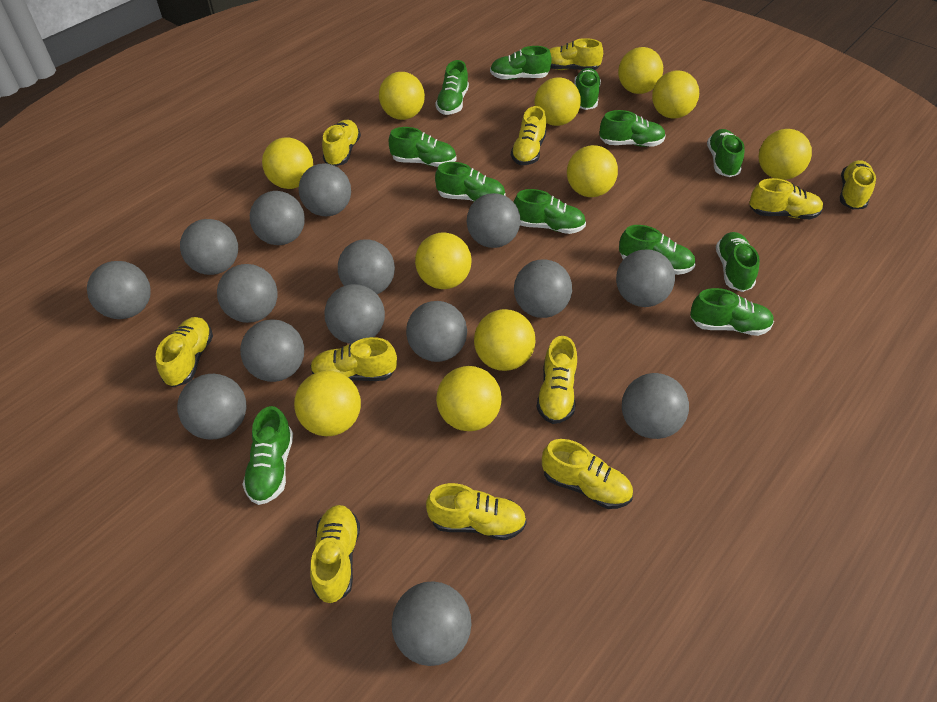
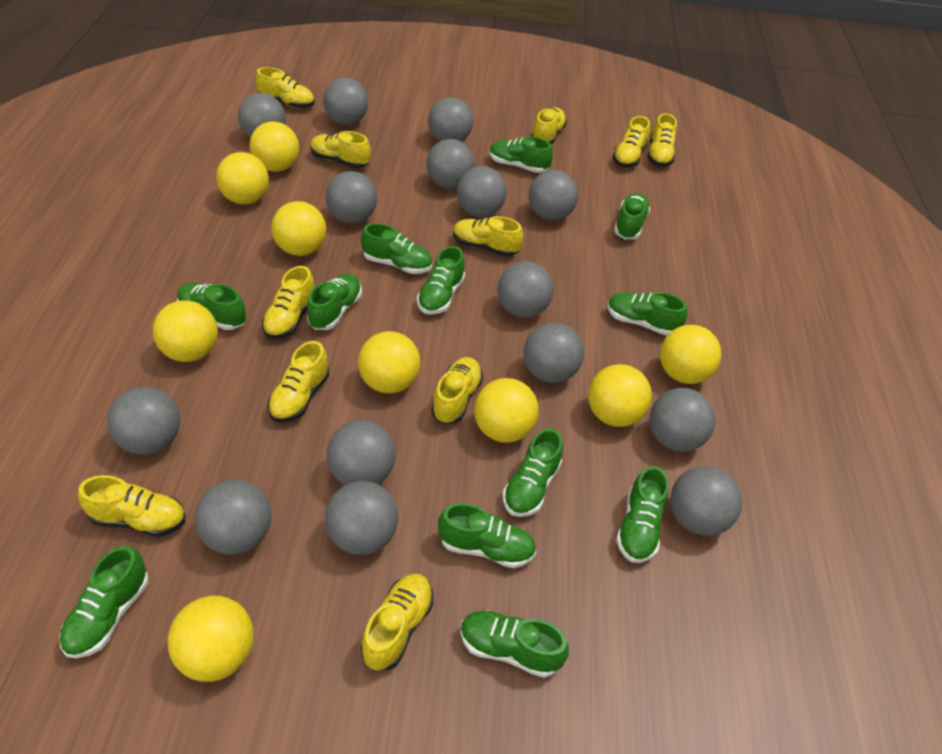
yellow ball: [262,137,313,189] [294,371,361,436] [379,72,425,120] [415,232,472,289] [436,366,502,431] [474,309,535,371] [534,77,581,126] [567,145,618,197] [618,47,663,94] [652,70,699,119] [758,129,812,180] = 11 -> [153,300,218,362] [168,596,254,682] [216,152,269,204] [249,122,299,172] [271,201,326,256] [358,331,421,393] [474,378,539,443] [588,364,652,427] [660,325,721,384] = 9

